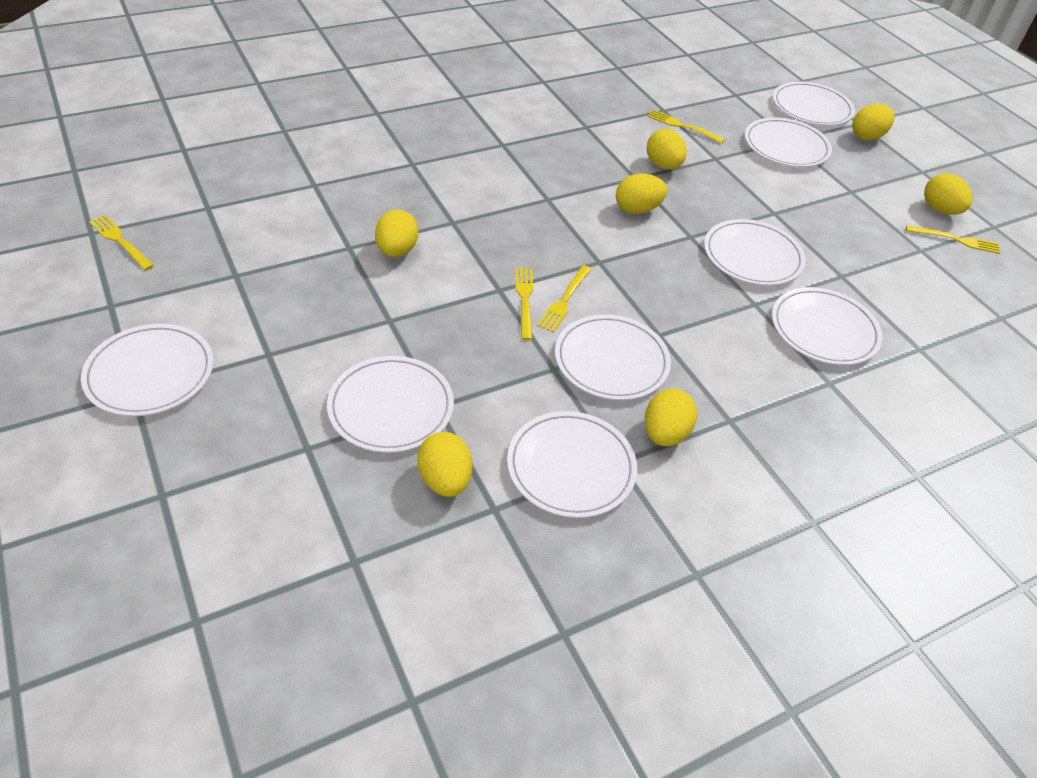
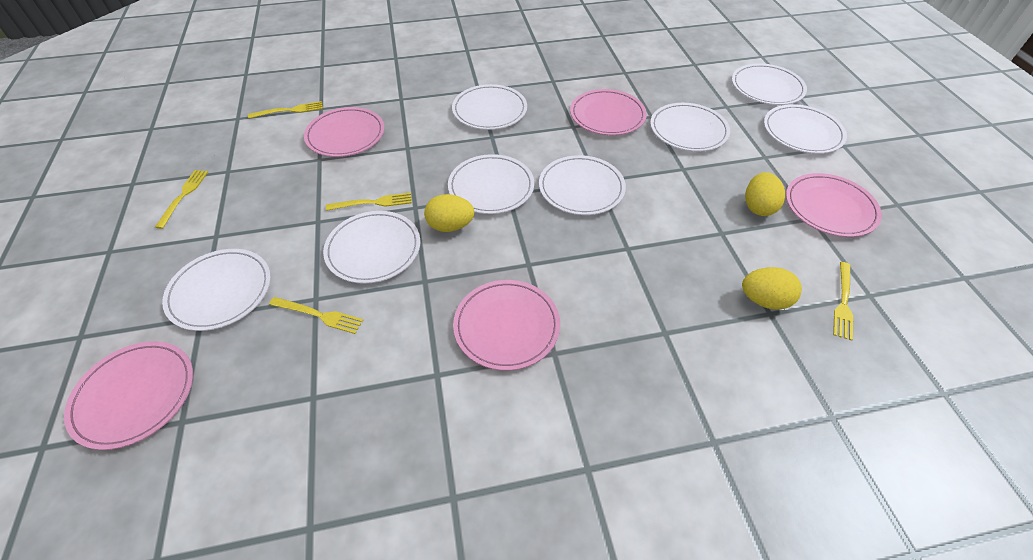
pink plate: none = 0 -> [64,341,193,450] [304,107,385,157] [453,280,560,371] [570,89,647,135] [786,173,882,237] = 5
yellow egg: [375,210,418,257] [417,432,472,497] [616,174,667,214] [645,389,697,446] [647,129,687,170] [852,104,895,141] [924,173,972,215] = 7 -> [424,194,474,232] [742,267,802,310] [745,172,785,216] = 3

